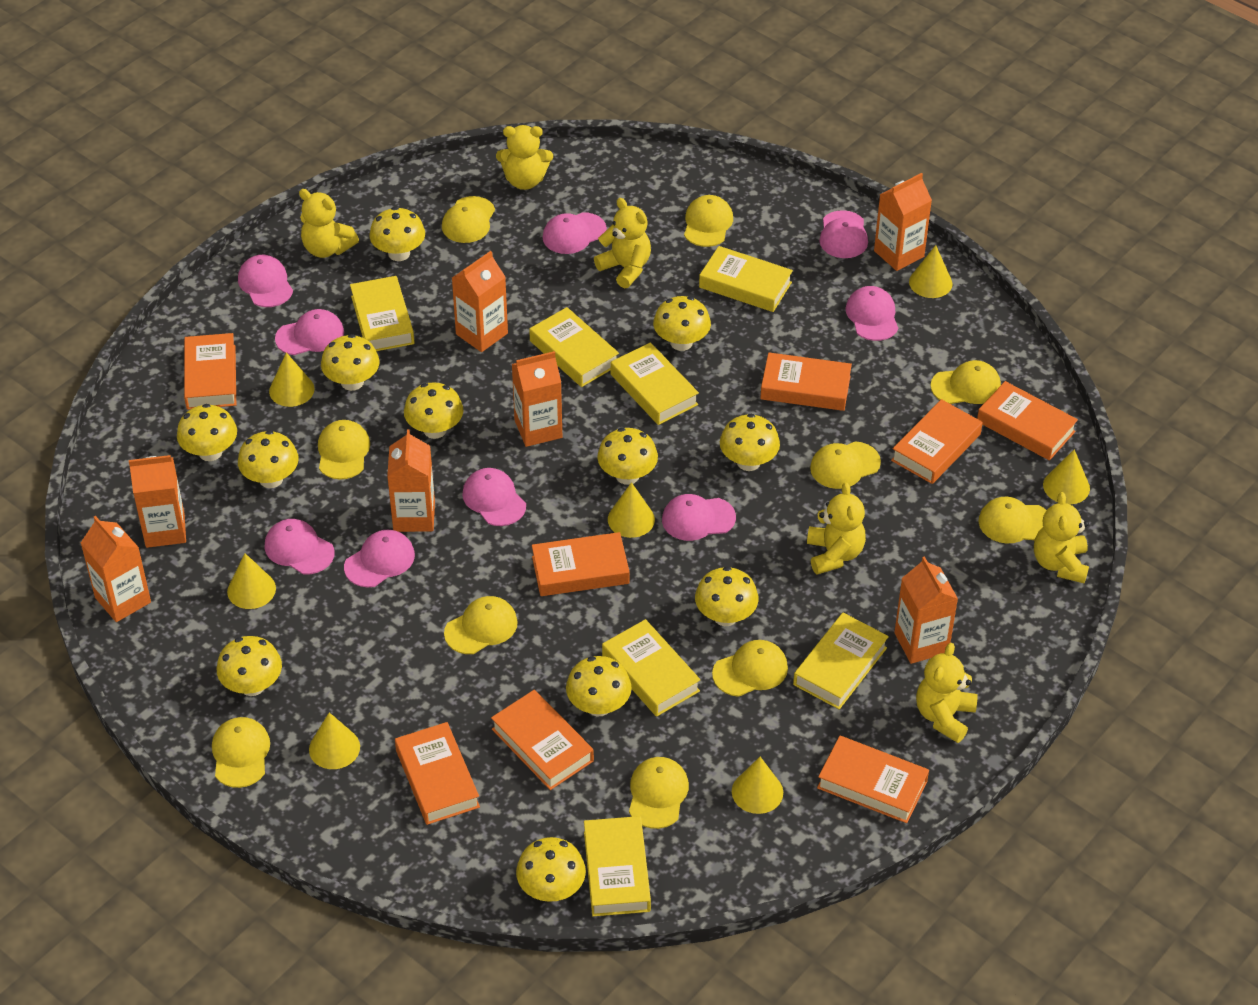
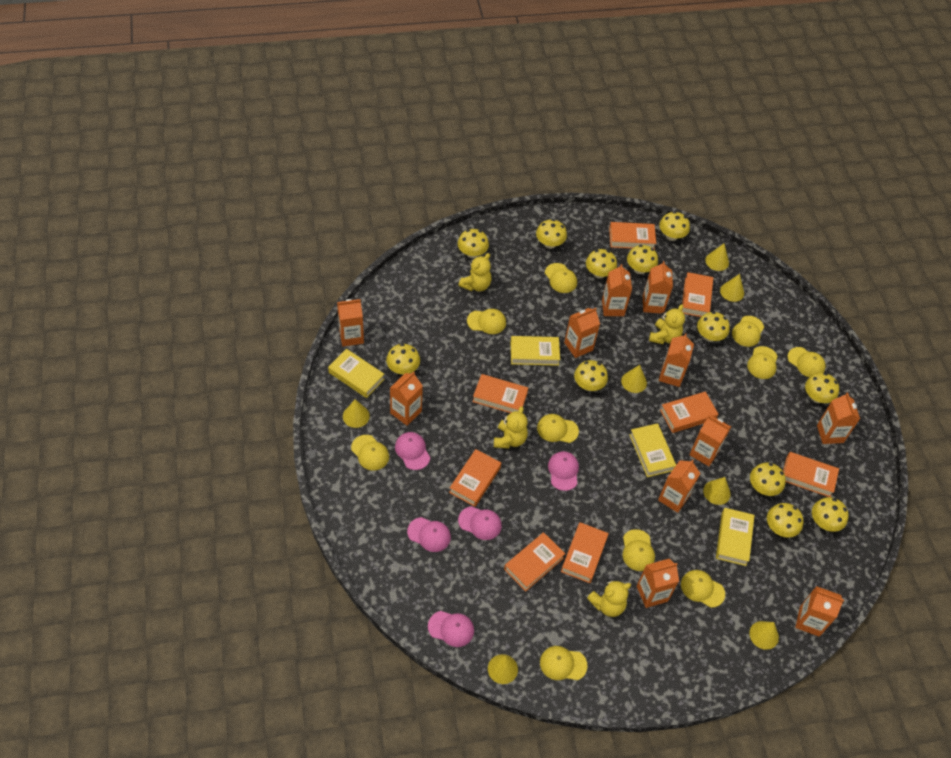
orange carton: [81,516,151,622] [129,455,186,548] [387,429,435,532] [452,251,508,352] [512,351,562,447] [874,173,932,271] [894,556,958,664] = 7 -> [337,299,364,347] [390,372,423,426] [564,308,600,358] [602,264,632,316] [637,559,679,608] [643,261,673,314] [658,460,700,513] [659,333,694,387] [689,415,731,466] [795,586,844,637] [817,392,860,444] = 11
pink cap: [238,255,293,307] [264,519,334,574] [275,309,344,355] [344,530,415,587] [462,468,526,526] [543,212,607,254] [662,494,736,541] [819,210,868,258] [845,286,898,341] = 9 -> [395,432,430,470] [407,517,451,552] [428,611,474,647] [458,506,502,540] [548,451,579,491] = 5
yellow book: [350,276,415,351] [529,307,619,387] [584,816,651,916] [602,619,701,717] [610,342,699,425] [699,246,793,312] [793,613,889,710] = 7 -> [328,349,385,398] [510,336,560,366] [629,423,676,477] [716,508,755,566] = 4
yellow teddy bear: [299,189,359,258] [496,125,553,190] [594,198,651,288] [807,482,866,575] [916,643,978,743] [1034,492,1089,583] = 6 -> [458,253,491,291] [494,406,528,449] [587,579,631,617] [649,304,685,344] = 4

